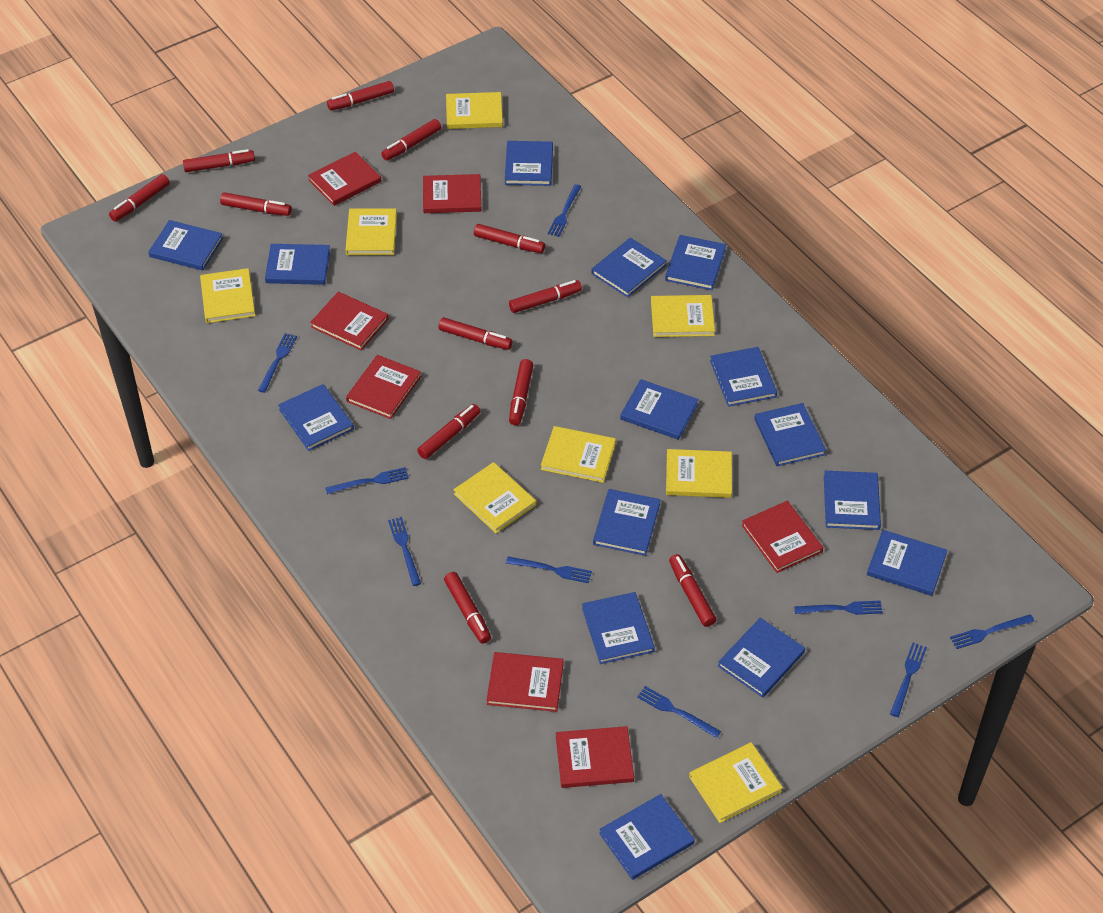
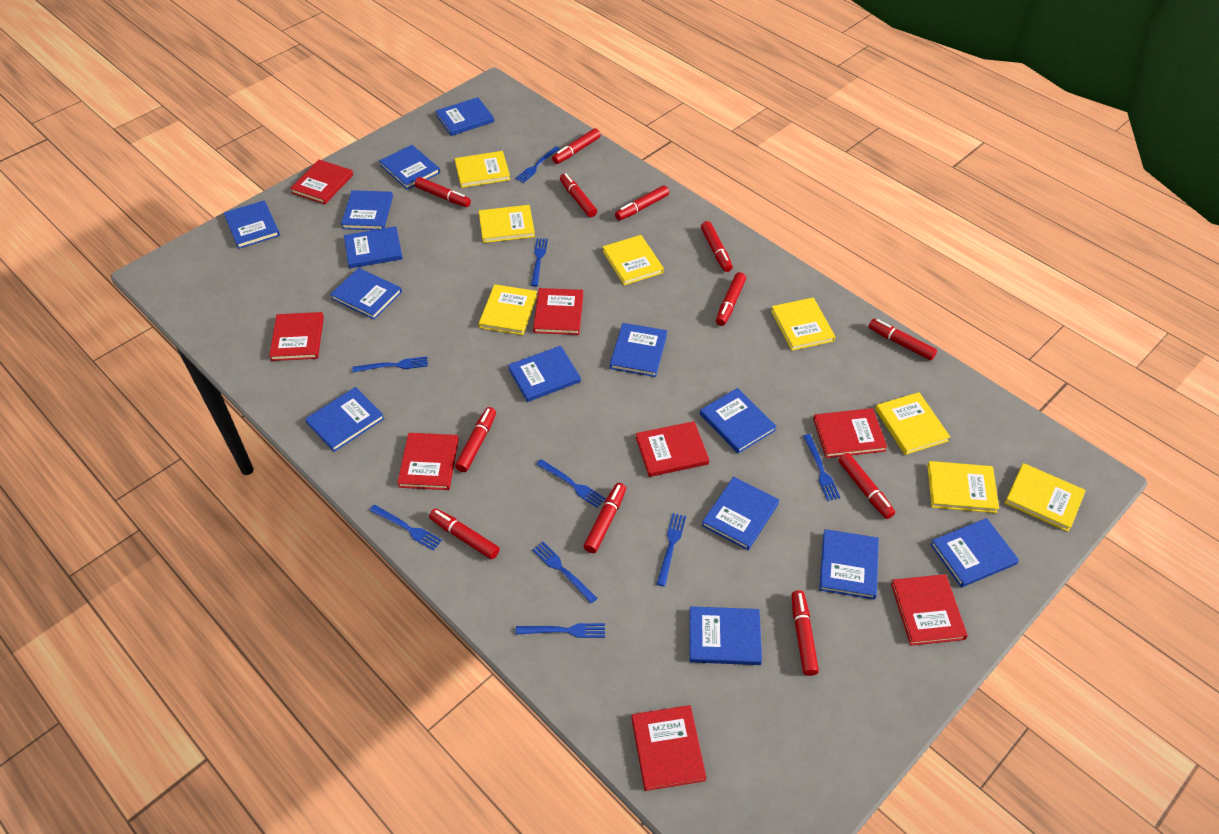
blue book: [148,220,223,271] [265,244,330,285] [278,384,354,451] [505,141,553,186] [582,592,655,664] [591,238,667,297] [593,489,660,556] [599,794,695,880] [620,379,699,440] [665,235,726,290] [710,347,777,407] [718,618,805,698] [754,403,826,466] [824,471,881,530] [867,530,948,596] = 15 -> [224,201,280,249] [305,387,385,452] [330,268,402,320] [341,190,393,230] [344,226,403,268] [379,145,440,190] [436,97,494,136] [508,346,581,402] [610,323,667,377] [689,606,762,665] [700,388,777,454] [702,477,779,550] [819,529,879,600] [930,518,1019,588] = 14
red book: [308,152,382,206] [310,292,389,350] [346,355,421,419] [423,174,482,213] [487,652,564,712] [556,726,634,788] [742,501,823,573] = 7 -> [269,312,324,361] [290,160,353,204] [397,433,459,490] [533,288,583,335] [631,705,707,791] [636,421,709,477] [813,408,887,458] [891,574,968,646] = 8

